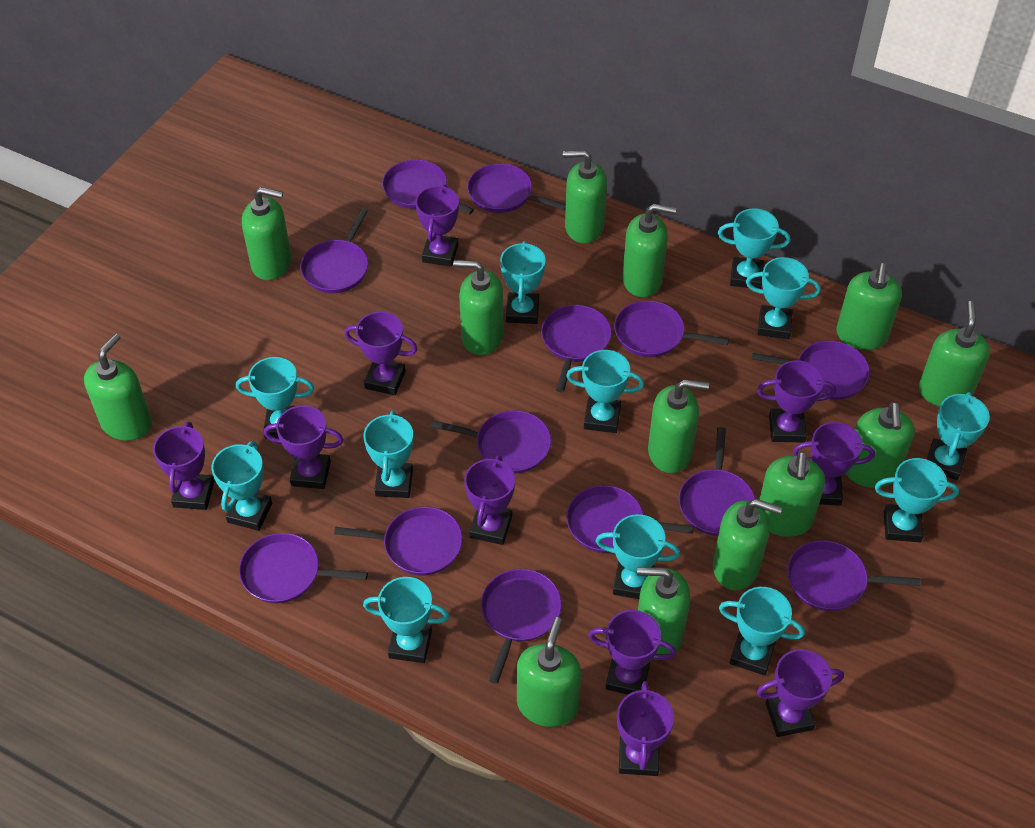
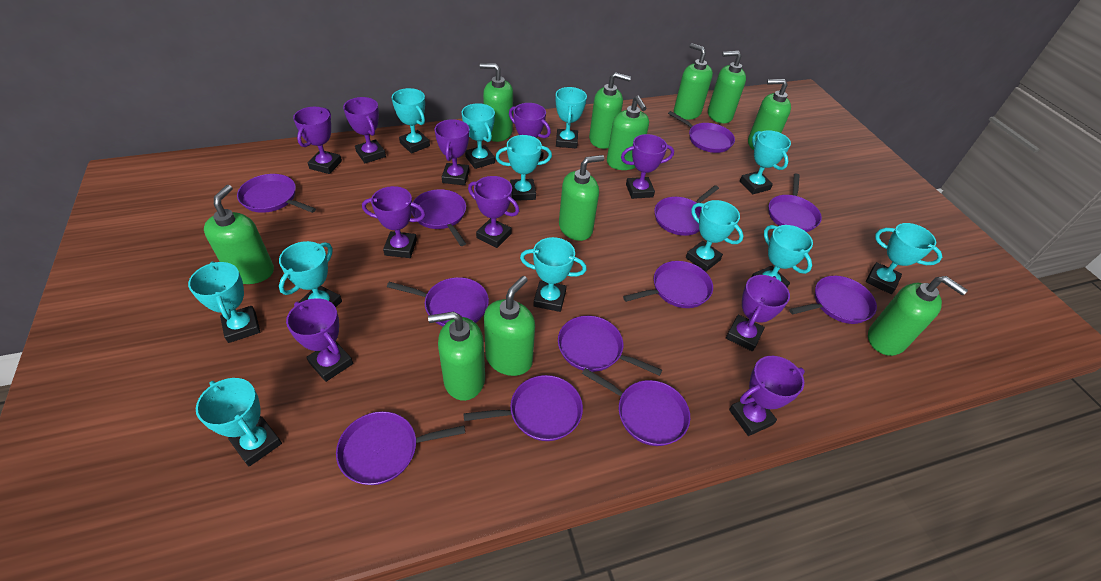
green soap dispenser: [84,334,152,441] [242,187,292,280] [453,260,504,355] [517,617,581,727] [563,150,607,243] [622,204,676,297] [637,567,690,660] [648,380,709,473] [713,499,782,590] [759,451,825,537] [836,263,902,350] [846,402,915,488] [919,301,990,407] = 13 -> [204,185,274,284] [428,312,485,401] [480,63,513,142] [484,276,535,376] [559,155,604,241] [589,72,631,149] [607,96,649,170] [674,43,713,120] [708,50,746,123] [748,79,791,150] [868,276,968,356] = 11
purple pan: [239,533,368,603] [300,208,368,293] [334,507,463,575] [382,160,474,214] [431,410,551,473] [467,164,566,213] [481,569,562,684] [541,305,612,392] [566,485,694,553] [614,300,729,357] [679,427,755,536] [752,341,870,400] [787,540,921,611] = 13 -> [237,174,316,213] [336,411,465,485] [387,277,489,327] [412,189,466,246] [463,375,583,441] [558,316,662,376] [582,368,690,446] [623,261,713,308] [654,185,719,236] [668,111,735,153] [769,174,822,232] [789,276,877,324] = 12

